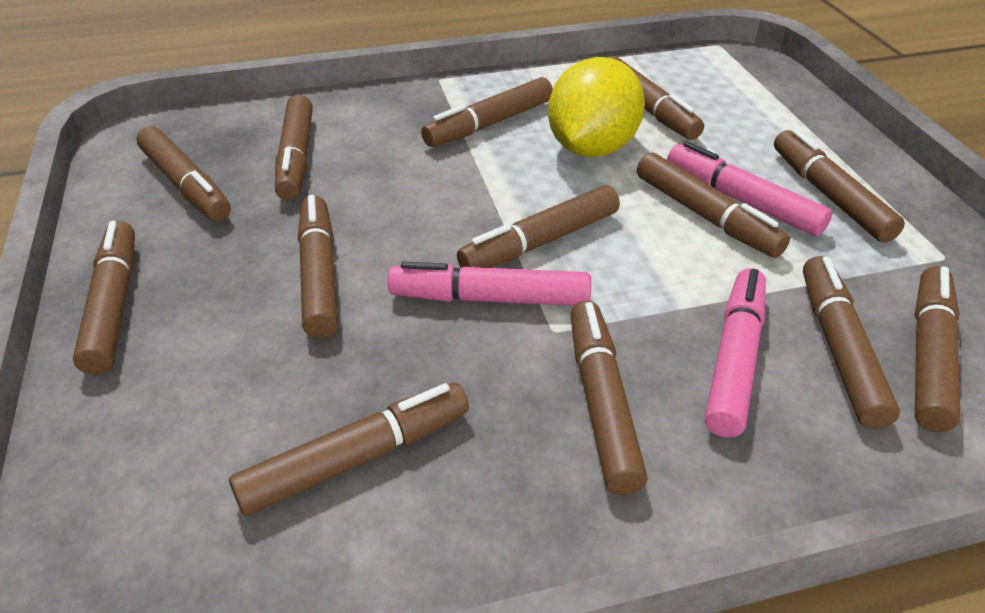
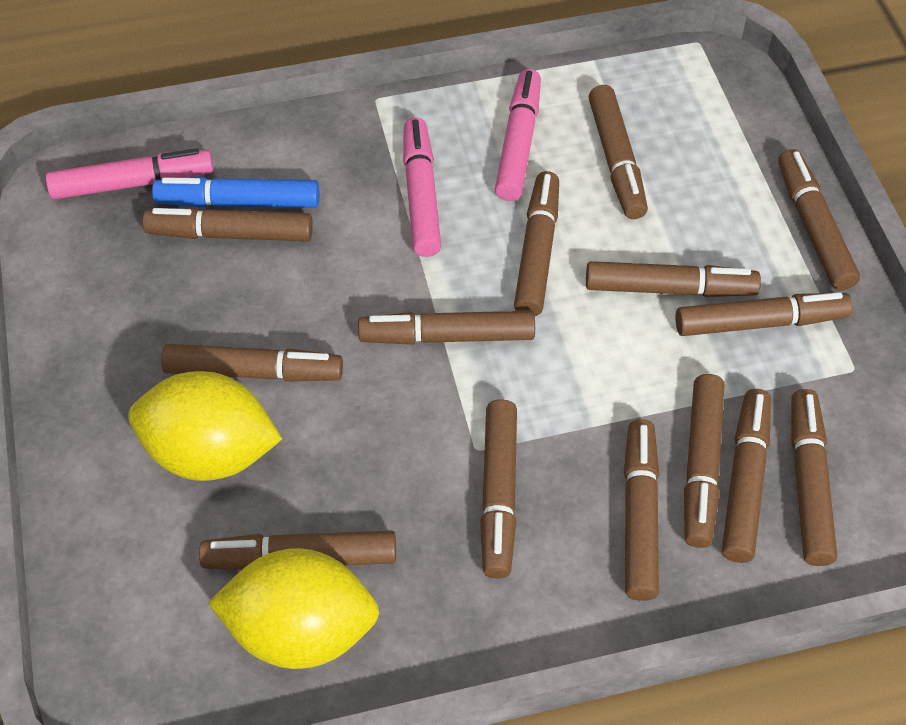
blue marker: none = 0 -> [152,177,319,208] = 1
brown marker: [73,221,135,375] [137,126,231,221] [229,383,469,516] [275,95,313,200] [298,195,338,338] [421,77,553,147] [457,185,620,268] [570,301,647,495] [608,56,704,140] [637,152,790,258] [774,128,905,243] [803,256,900,429] [915,266,961,432] = 13 -> [143,208,313,241] [161,344,343,382] [199,530,396,570] [358,311,535,345] [480,399,517,579] [514,171,559,316] [586,261,761,297] [589,85,648,219] [624,419,659,601] [675,292,852,336] [684,374,724,548] [722,389,771,563] [778,149,860,290] [791,389,837,566] = 14
yellow lemon: [548,57,645,157] = 1 -> [128,371,282,481] [208,548,379,669] = 2

